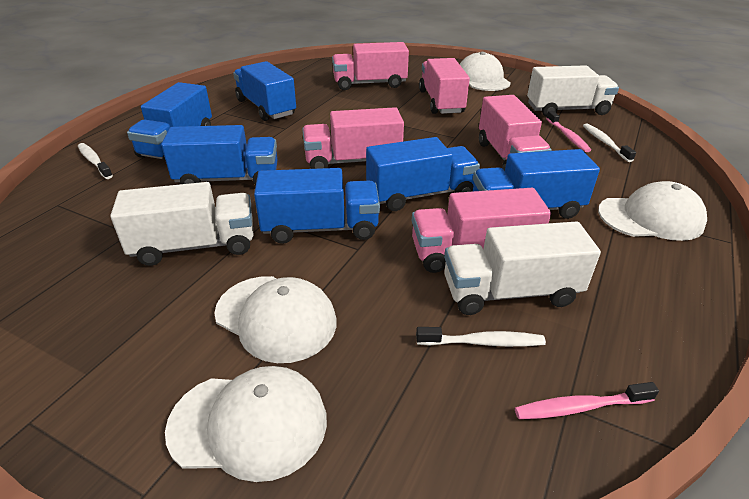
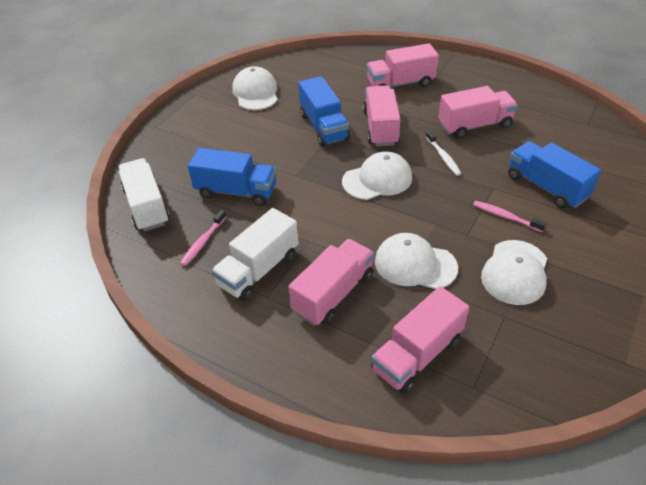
blue truck: [127,82,212,161] [161,125,278,185] [233,61,296,121] [254,168,380,244] [366,137,480,211] [473,149,600,219] = 6 -> [188,148,276,206] [298,76,350,147] [508,141,601,209] = 3
white toothbrush: [78,143,113,179] [416,327,546,347] [583,123,636,162] = 3 -> [426,130,461,176] = 1
white truck: [110,182,253,266] [444,221,601,315] [527,65,619,117] = 3 -> [118,158,170,231] [211,208,299,302] = 2

